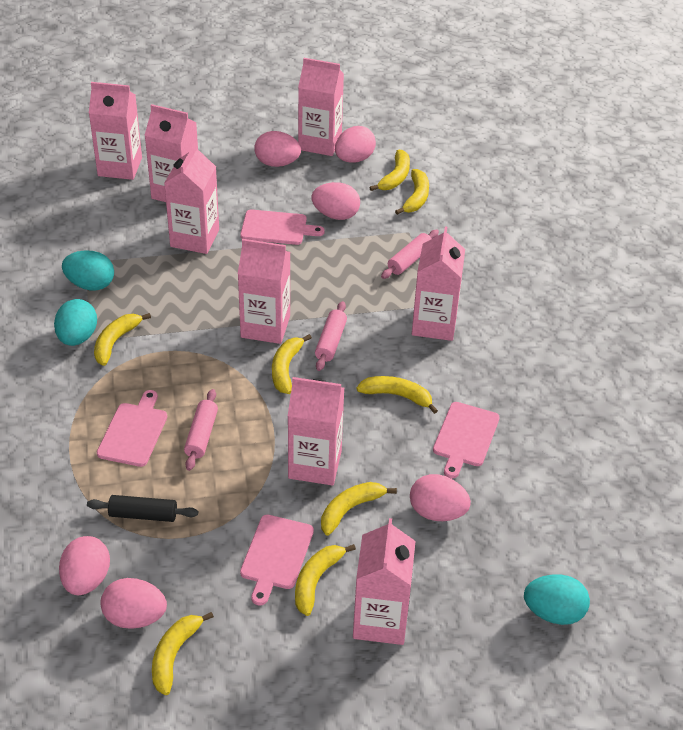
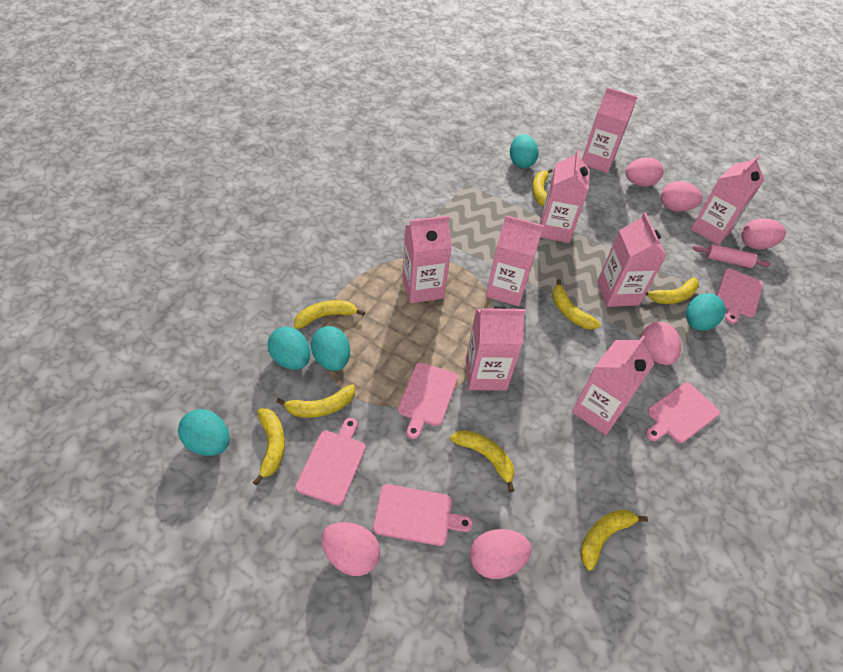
black rolling pin: [87,495,198,522] = 1 -> none = 0
pink cutting board: [97,390,167,467] [240,210,325,245] [240,515,314,606] [433,402,500,478] = 4 -> [296,418,366,506] [373,484,473,546] [398,362,458,439] [646,383,720,443] [717,268,763,324] = 5
pink rolling pin: [184,389,218,471] [315,301,347,371] [381,230,439,279] = 3 -> [693,244,771,268] = 1
turquoise egg: [54,299,97,346] [62,250,114,290] [524,574,590,625] = 3 -> [178,409,230,456] [268,327,310,370] [311,326,350,371] [510,134,539,168] [686,293,726,331] = 5

